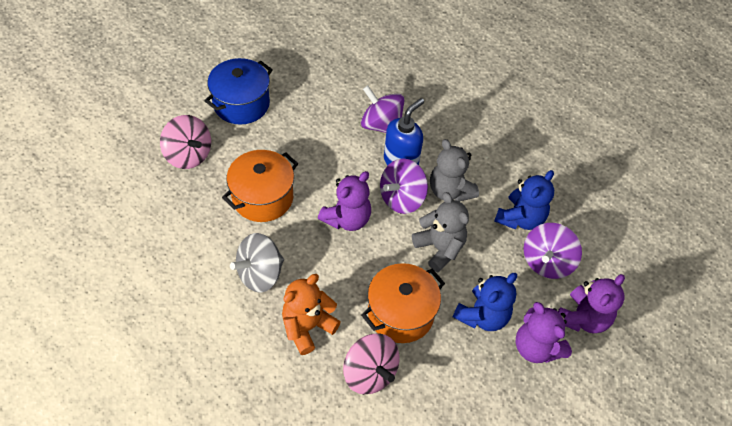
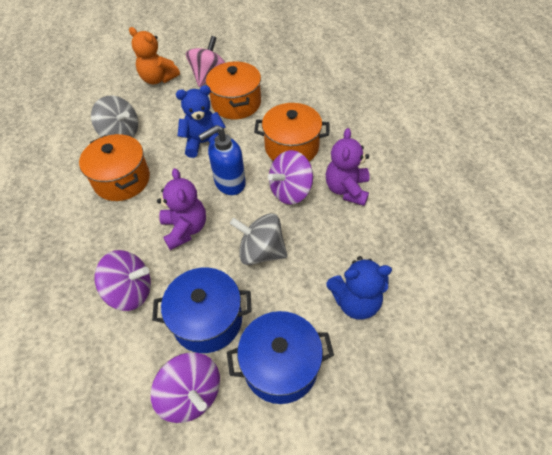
blue pot: [204,58,273,125] = 1 -> [152,268,252,353] [227,311,334,404] = 2
grey spinning top: [230,233,284,293] = 1 -> [91,96,138,137] [230,213,288,265] = 2
grey teddy bear: [412,192,469,272] [430,139,479,202] = 2 -> none = 0
orange pot: [222,150,298,222] [361,263,445,343] = 2 -> [79,134,150,201] [206,61,261,119] [254,103,330,162] = 3
pink spinning top: [160,115,211,169] [343,334,400,394] = 2 -> [186,36,225,87] = 1
purple teddy bear: [318,171,371,231] [516,302,572,363] [558,274,625,333] = 3 -> [157,168,206,250] [326,128,369,206] = 2

